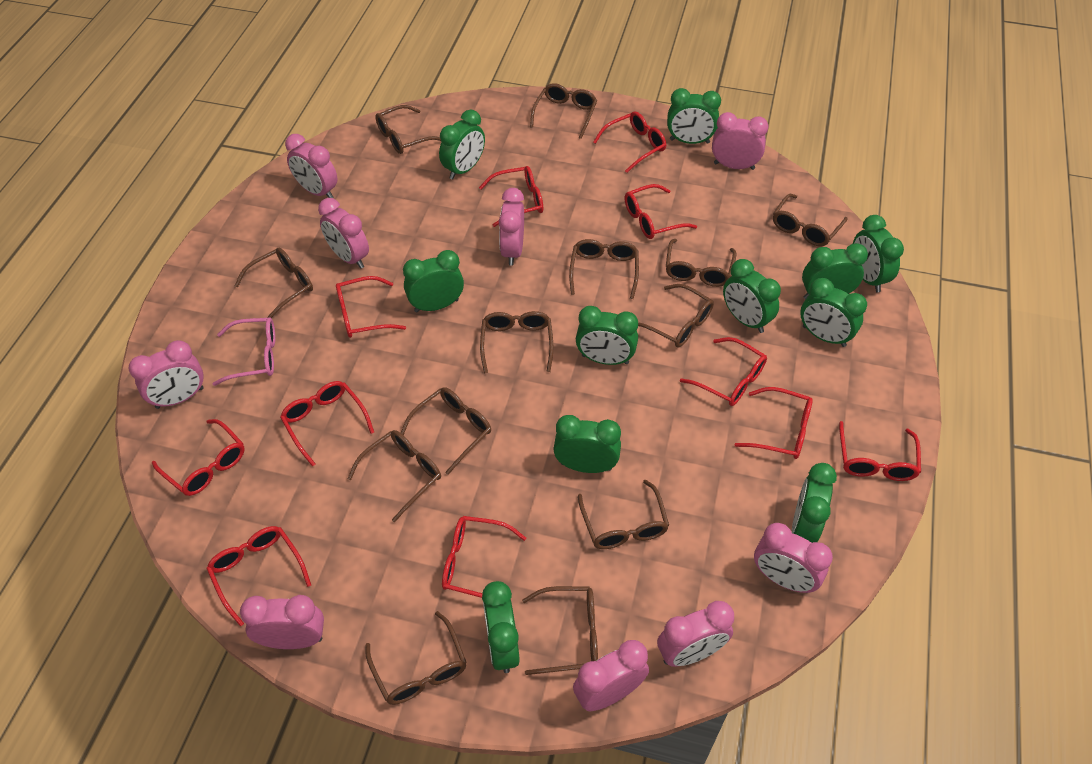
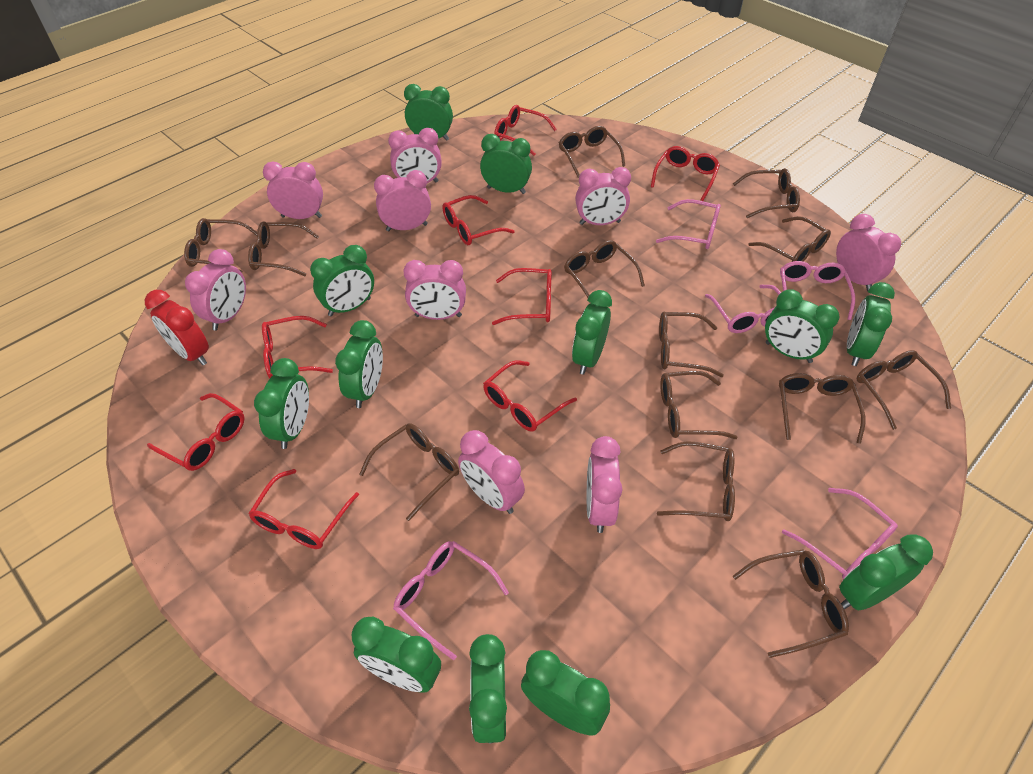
green clock: [403,250,464,312] [439,110,485,180] [482,581,520,673] [553,415,621,473] [576,306,638,365] [667,88,721,144] [723,259,781,333] [792,463,837,543] [800,278,867,347] [802,243,868,300] [853,215,904,292] = 11 -> [254,358,309,449] [310,245,374,316] [335,320,383,408] [352,616,441,693] [404,84,453,141] [469,634,507,743] [480,134,532,194] [521,650,610,736] [572,290,612,375] [765,289,840,363] [839,534,933,610] [847,282,895,366] = 12
pink glasses: [213,318,275,386] = 1 -> [393,541,509,660] [656,199,721,249] [705,285,781,333] [780,261,855,320] [782,488,898,579] = 5
red clock: none = 0 -> [145,290,209,365] = 1
red glasses: [152,419,245,496] [206,526,311,626] [280,381,374,466] [336,276,406,338] [442,516,526,598] [479,166,543,227] [593,111,666,173] [625,184,697,239] [680,337,767,406] [734,387,813,459] [839,421,921,481] = 11 -> [147,393,245,471] [248,469,359,549] [262,316,333,378] [442,195,515,245] [483,360,577,432] [492,268,552,325] [494,105,557,156] [651,146,720,201] = 8

